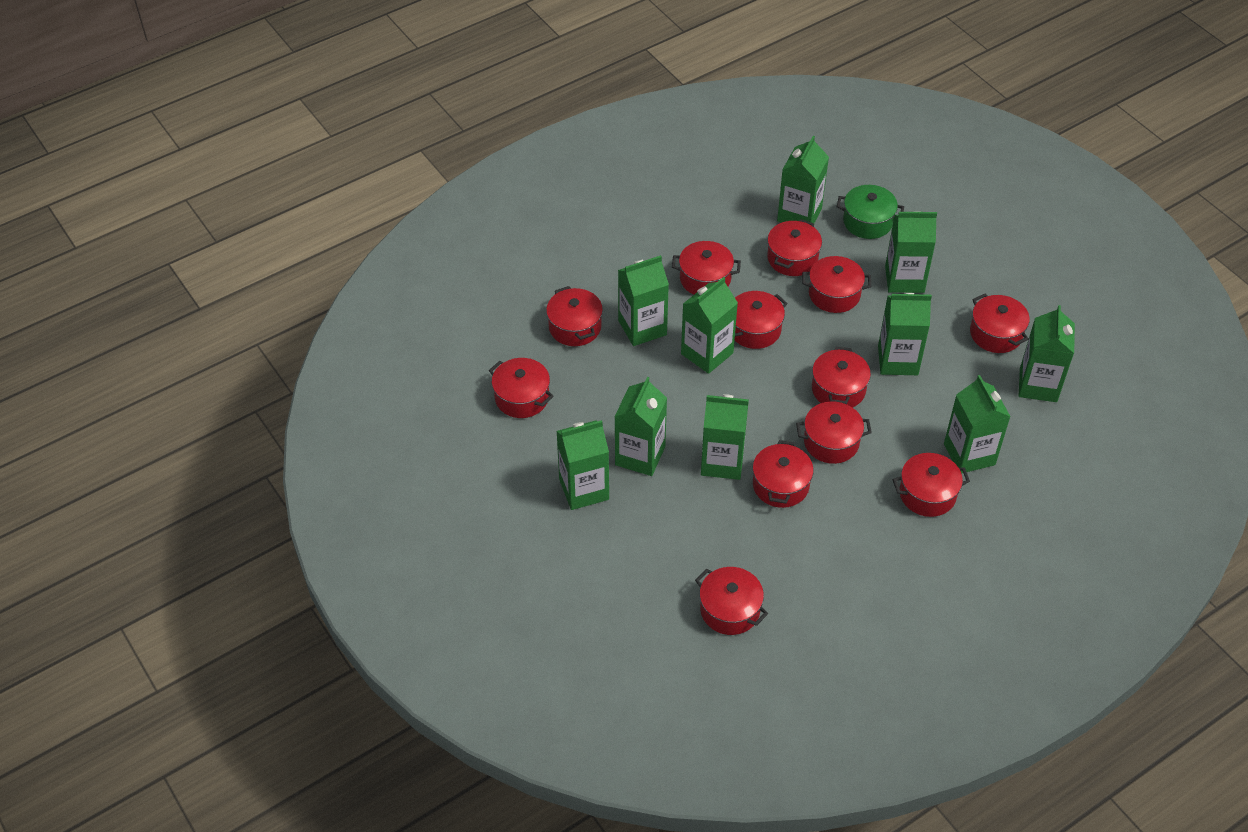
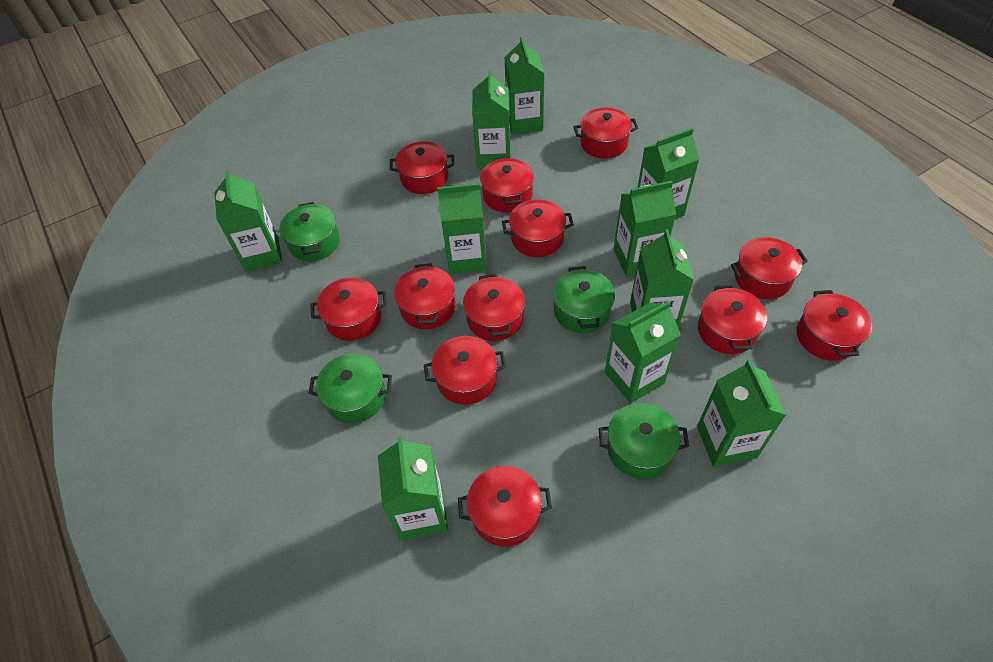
green pot: [837,185,904,239] = 1 -> [280,202,340,261] [308,354,392,423] [553,266,615,333] [598,403,689,479] = 4

